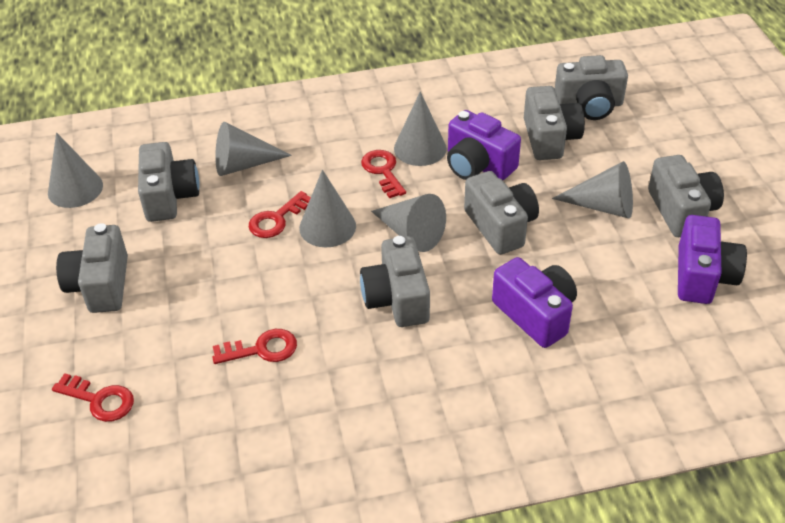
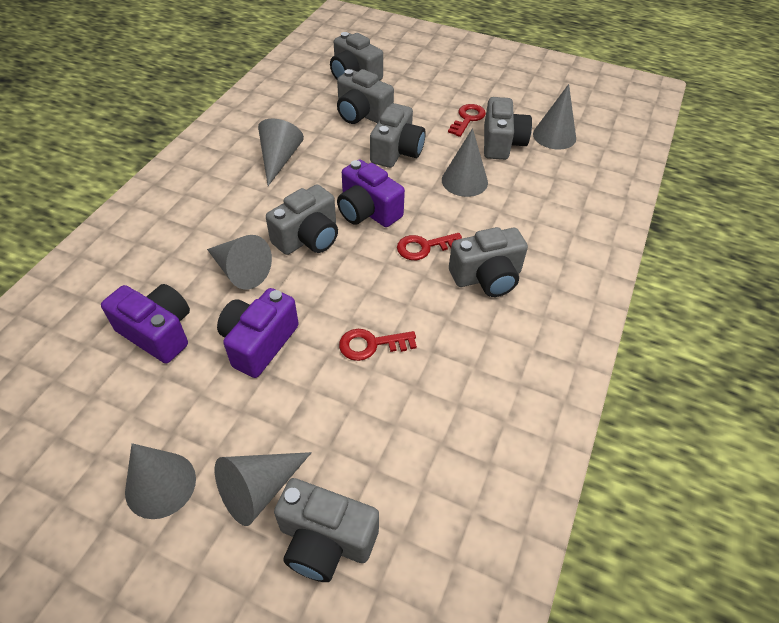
red key: [52,373,134,422] [212,329,297,364] [249,191,311,238] [361,150,406,198] = 4 -> [339,329,417,361] [397,233,462,260] [448,104,486,137] = 3

